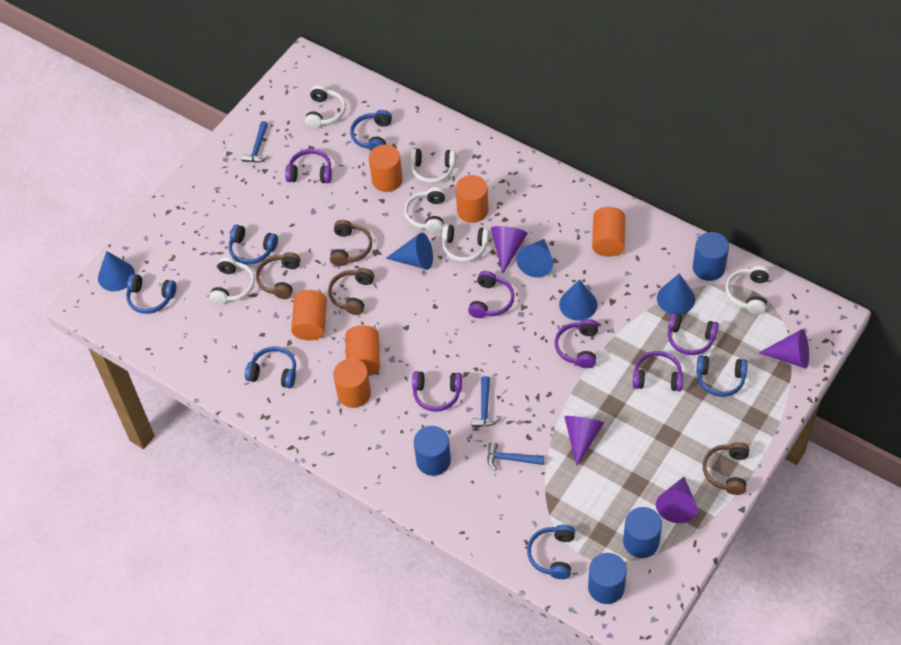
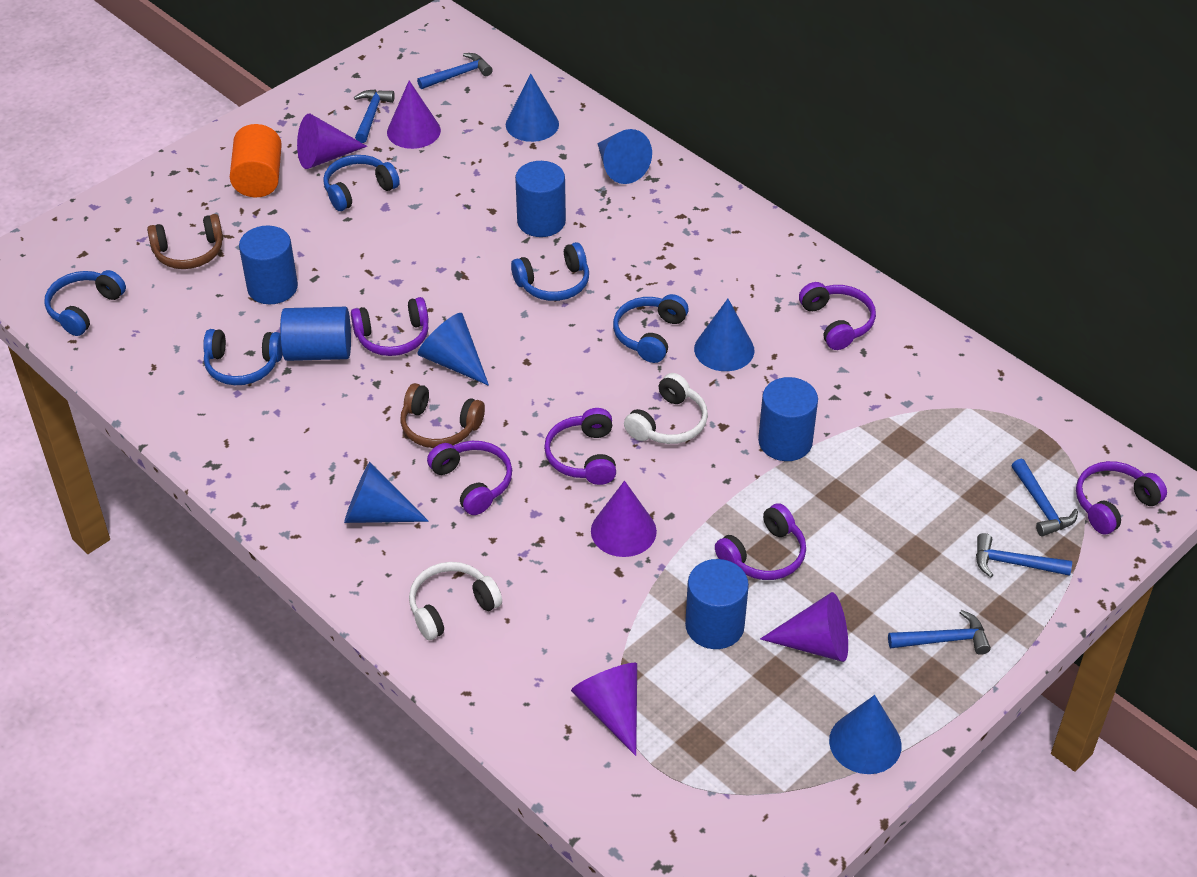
blue cone: [98,251,135,291] [386,233,433,270] [516,239,553,277] [559,279,597,321] [657,273,695,314] = 5 -> [344,462,429,523] [418,313,489,386] [506,73,559,142] [597,129,652,184] [694,299,754,371] [829,695,902,774] = 6
blue cylinder: [414,426,451,476] [588,553,627,604] [623,507,662,558] [693,232,729,281] = 4 -> [239,226,298,304] [280,307,351,361] [515,161,566,237] [685,559,749,649] [758,377,818,461] = 5
blue hammer: [242,121,269,163] [472,376,501,427] [487,442,544,471] = 3 -> [354,89,395,143] [417,53,493,89] [888,610,991,655] [976,533,1072,577] [1011,459,1078,536] = 5
blue headphones: [126,274,176,314] [229,225,278,265] [245,346,296,388] [350,110,392,151] [527,525,575,579] [696,355,747,397] = 6 -> [45,270,126,336] [203,329,283,385] [323,155,400,211] [511,242,589,301] [613,294,689,363] = 5
brown headphones: [256,252,301,299] [328,268,374,315] [330,220,372,266] [703,442,749,495] = 4 -> [147,214,223,269] [400,383,485,448] = 2
orange cylinder: [291,290,327,340] [333,358,371,408] [345,325,380,376] [369,145,403,192] [455,175,488,223] [592,207,625,257] = 6 -> [230,124,282,197] = 1
purple cone: [491,226,528,273] [564,416,604,466] [656,477,697,523] [759,329,809,369] = 4 -> [297,114,367,169] [387,80,441,149] [571,663,637,756] [591,481,657,557] [760,592,848,662] = 5
white headphones: [210,257,255,304] [305,85,346,128] [404,187,445,233] [410,149,456,184] [442,224,490,262] [725,266,769,314] = 6 -> [409,562,502,640] [624,373,708,444] = 2

